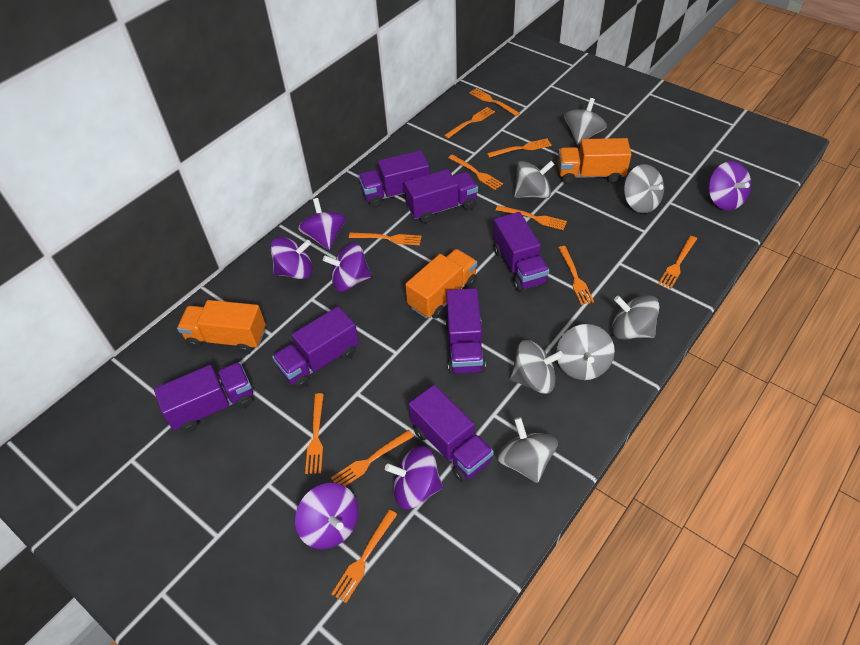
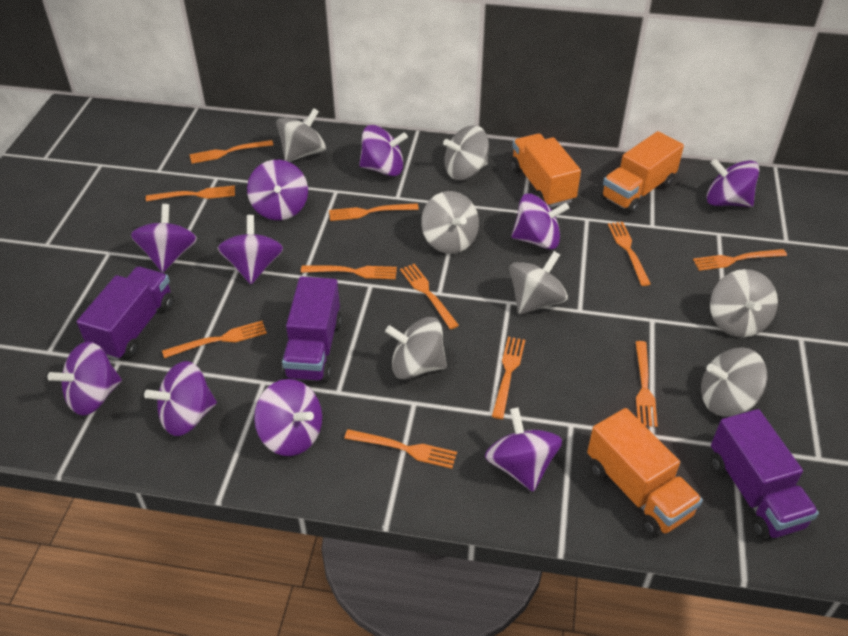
purple spinning top: [270,237,313,279] [295,483,358,549] [298,198,346,250] [323,243,371,292] [385,446,443,509] [708,161,751,210] = 6 -> [48,341,122,416] [131,204,197,273] [144,361,217,436] [218,215,283,284] [247,160,308,220] [254,379,322,456] [359,125,408,176] [485,407,562,492] [512,194,569,250] [707,159,760,207] = 10
purple truck: [154,362,253,433] [272,306,359,389] [358,150,430,208] [404,169,478,223] [408,385,494,482] [445,288,486,374] [493,212,549,291] = 7 -> [77,266,174,360] [282,277,342,382] [711,409,819,540] = 3

